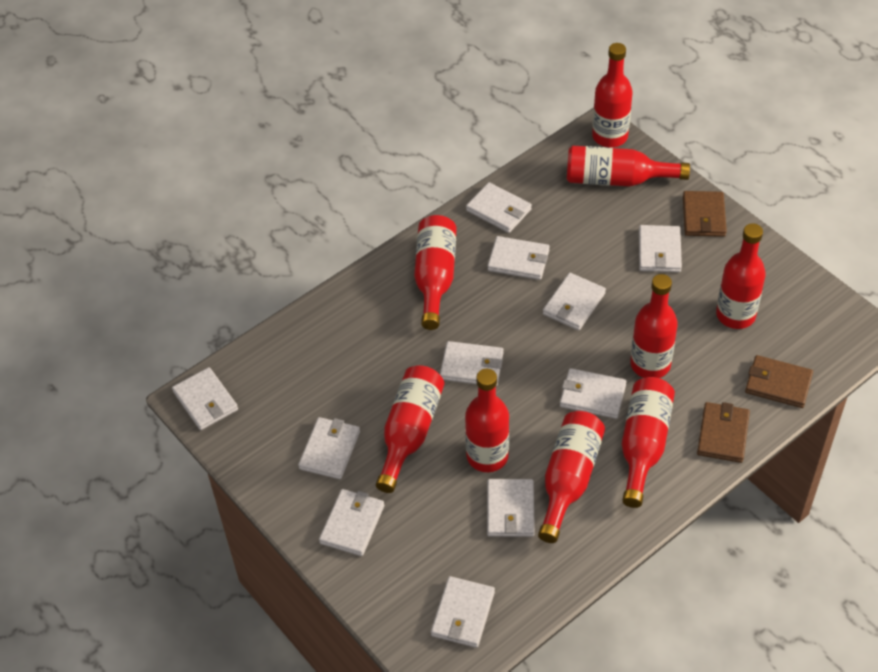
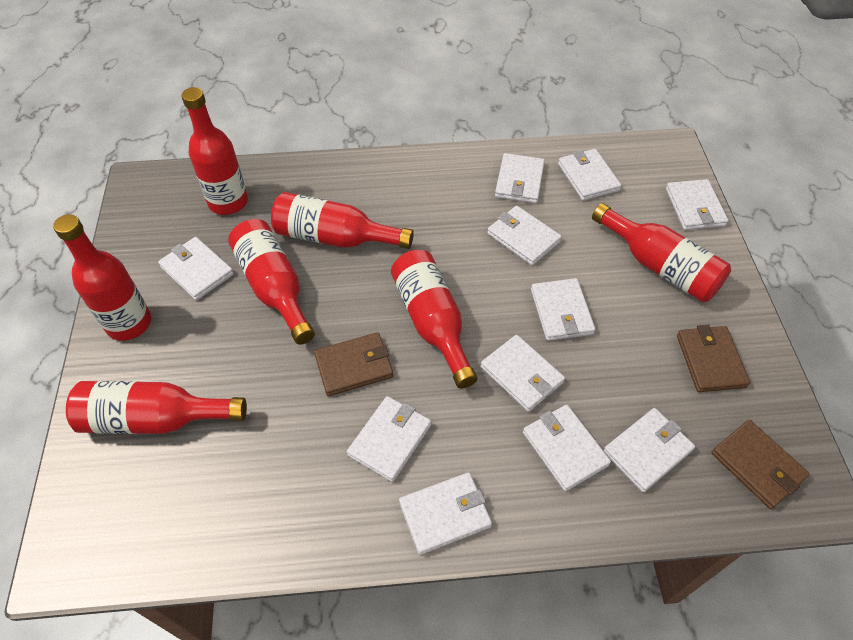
red bottle: [376,365,444,493] [414,215,457,330] [465,369,509,472] [538,411,605,543] [567,145,690,187] [592,43,633,147] [622,377,675,508] [630,274,678,378] [716,223,766,329] = 9 -> [53,214,151,341] [66,381,247,434] [181,87,248,215] [228,219,315,345] [271,192,414,249] [391,250,477,389] [592,203,731,302] = 7

